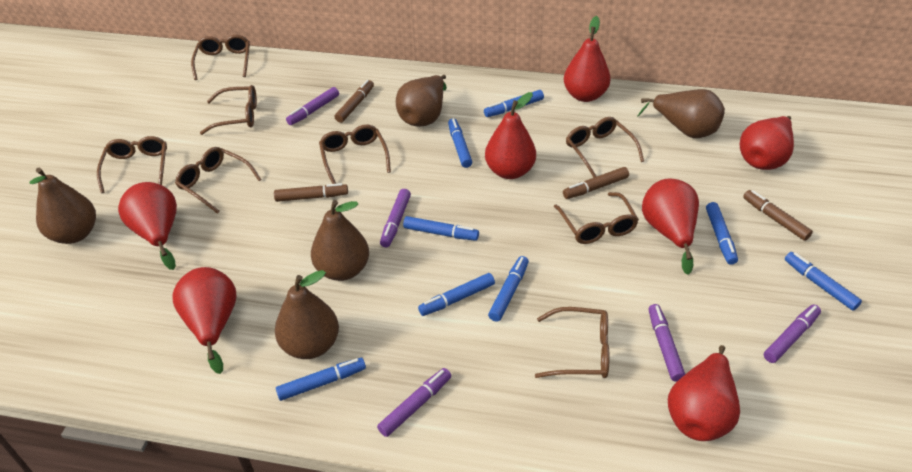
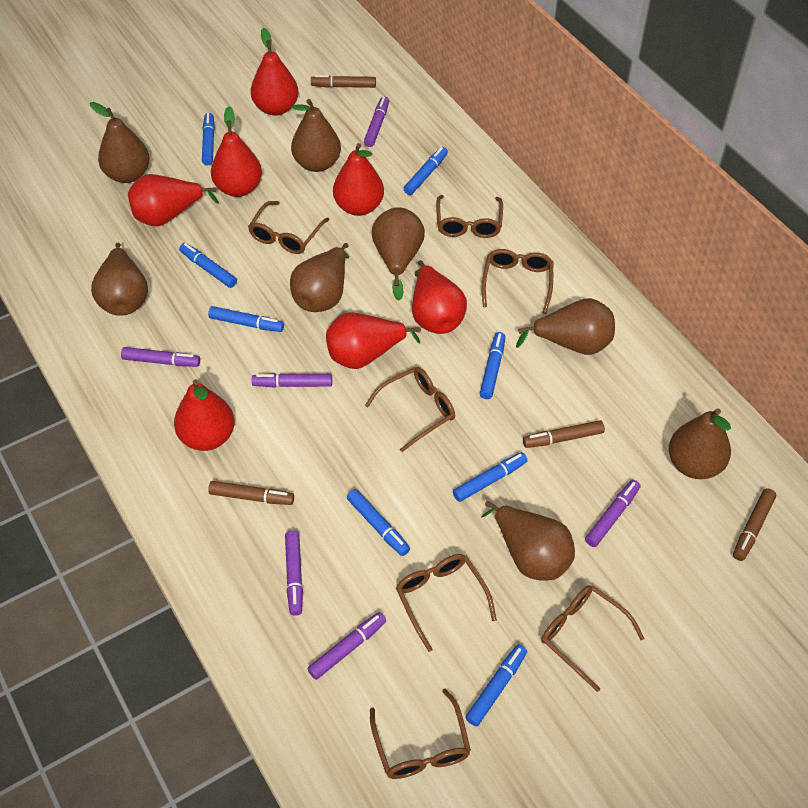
brown glasses: [97,136,167,193] [175,147,262,214] [191,35,250,80] [200,85,257,135] [319,125,391,184] [535,307,610,378] [554,192,639,244] [566,117,644,178] = 8 -> [248,201,329,254] [365,367,455,452] [370,689,471,779] [396,554,497,652] [436,195,503,238] [482,249,553,314] [541,585,645,692] = 7
brown pear: [30,168,96,244] [275,270,339,359] [311,200,369,281] [396,75,447,127] [638,89,725,138] = 5 -> [90,102,150,183] [91,243,148,316] [290,243,349,312] [291,99,341,172] [372,207,425,300] [481,501,575,581] [516,298,615,355] [669,408,731,479] = 8
purple marker: [286,87,339,125] [377,368,451,437] [380,189,411,247] [648,304,685,382] [764,304,821,363] = 5 -> [121,347,200,367] [252,373,332,388] [285,531,303,616] [307,612,386,680] [364,97,389,147] [585,480,640,547] = 6

